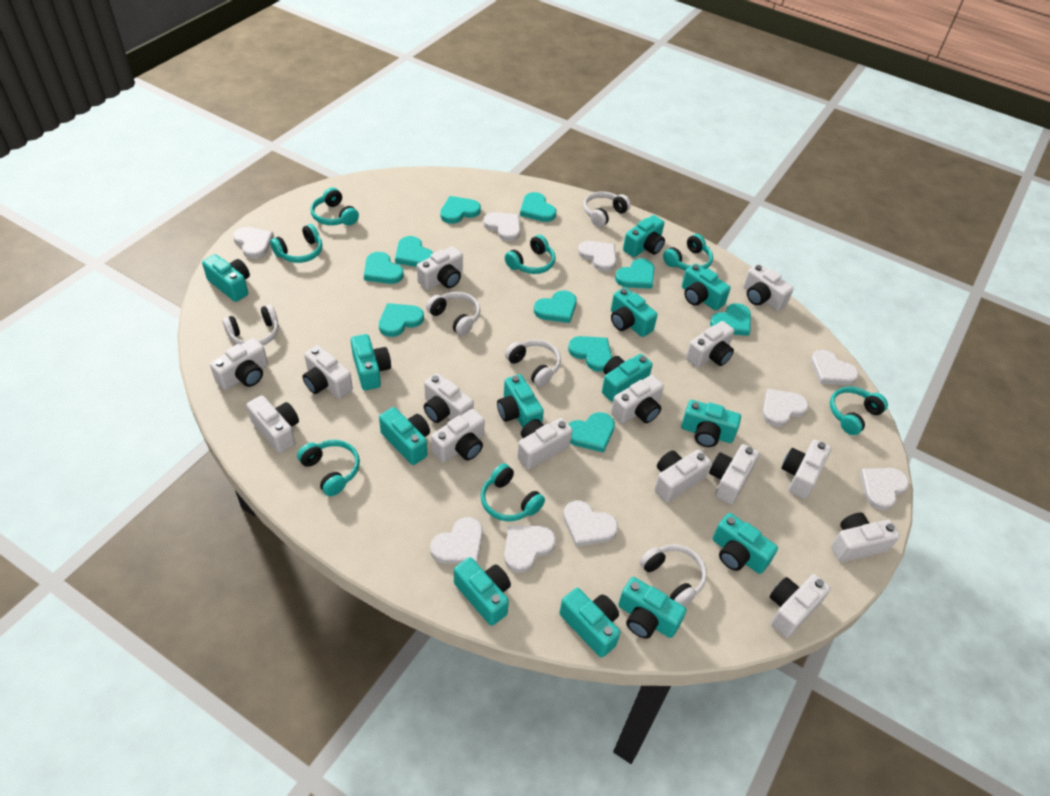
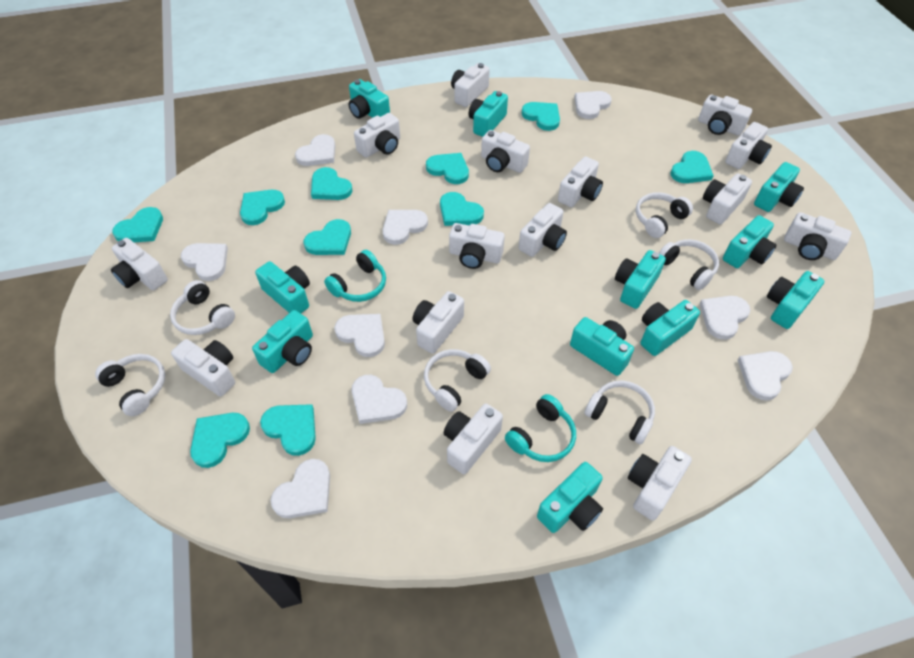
turquoise camera: [202,254,250,302] [351,334,391,390] [379,407,430,465] [454,557,511,626] [497,374,544,428] [559,588,621,658] [602,354,653,402] [611,287,658,337] [618,577,686,639] [623,215,665,257] [681,400,741,447] [682,264,730,311] [713,513,778,574] = 13 -> [252,310,313,373] [255,261,310,314] [349,79,390,119] [469,91,508,137] [537,462,603,533] [570,317,634,376] [615,250,666,309] [641,300,700,356] [723,215,777,268] [754,162,804,212] [767,271,824,329] = 11
turquoise headphones: [270,224,322,263] [297,440,360,496] [311,188,359,226] [481,463,545,521] [505,235,555,274] [663,234,713,271] [830,387,888,435] = 7 -> [324,250,386,302] [505,394,576,462] = 2
white headphones: [222,304,279,345] [426,292,481,336] [505,340,561,387] [583,191,631,227] [640,544,707,607] = 5 -> [95,354,165,416] [170,280,235,335] [424,349,491,411] [584,380,655,444] [636,192,693,238] [659,239,719,290] = 6

